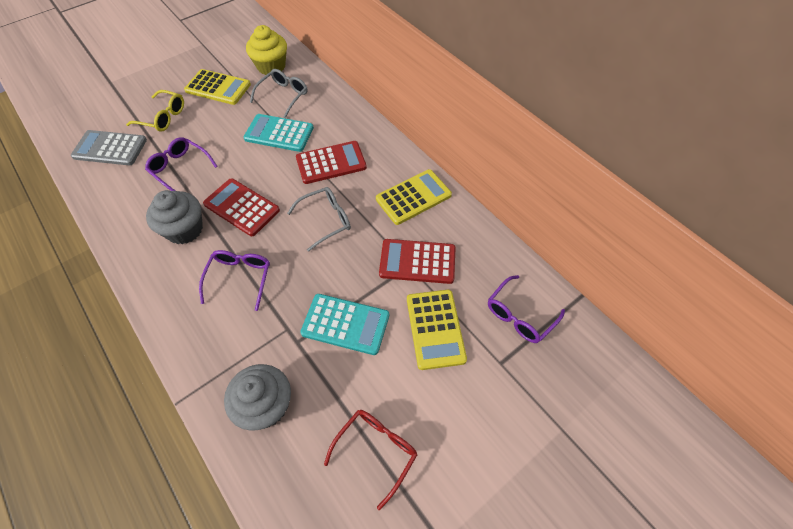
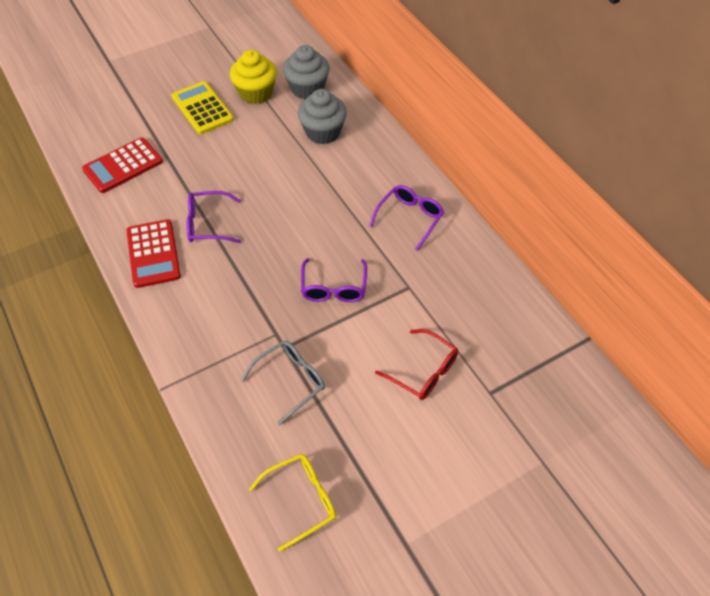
grey calculator: [71,130,147,165] = 1 -> none = 0
grey glasses: [250,69,308,118] [287,187,351,252] = 2 -> [241,340,325,425] = 1
red calculator: [203,178,280,236] [296,141,367,184] [379,239,456,284] = 3 -> [82,137,163,193] [126,219,181,288] = 2
turquoise calculator: [244,114,314,152] [300,294,389,355] = 2 -> none = 0
yellow calculator: [184,69,251,105] [376,169,452,225] [407,290,467,370] = 3 -> [171,81,234,134] = 1

